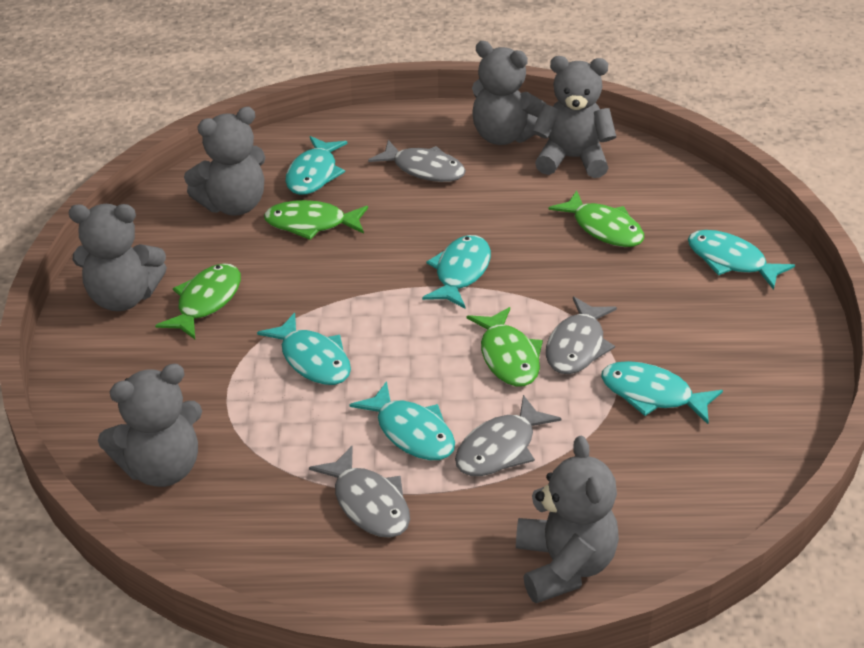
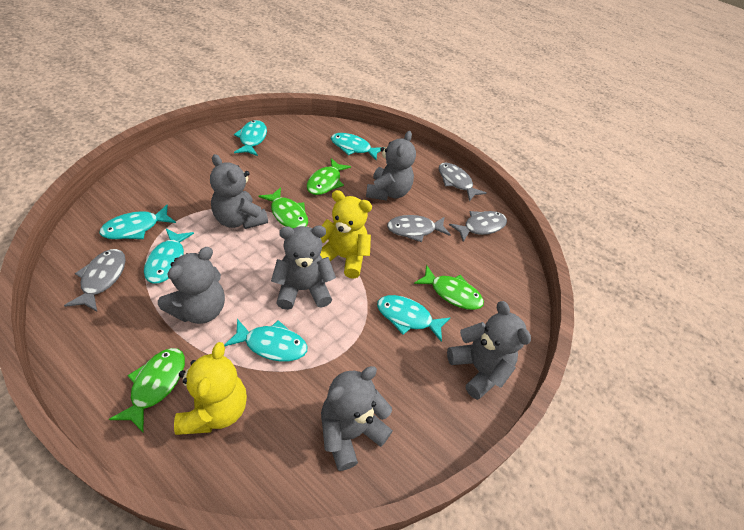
yellow teddy bear: none = 0 -> [174,342,247,435] [320,190,372,279] = 2

